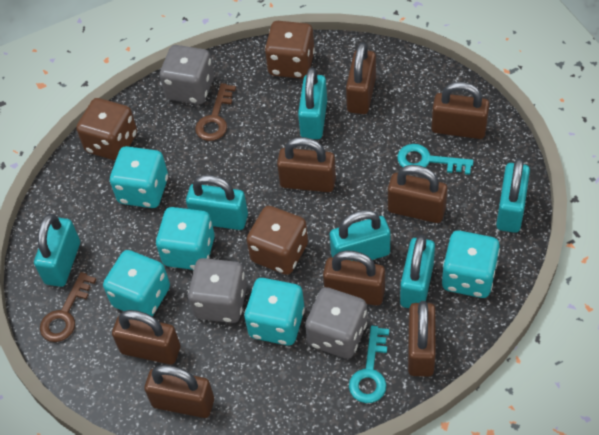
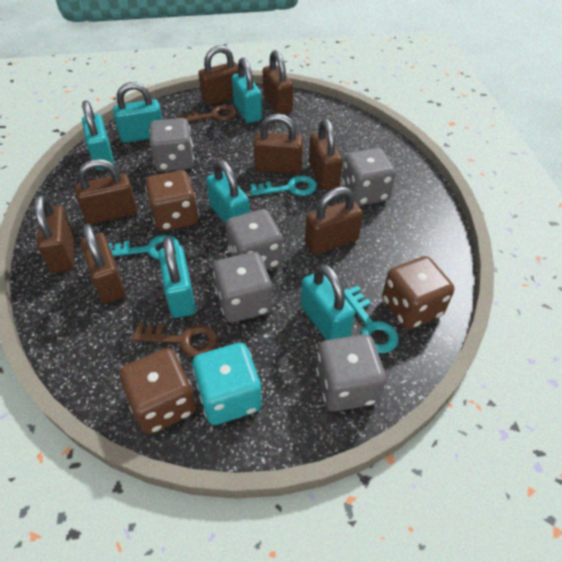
grey dice: [160,45,214,104] [188,258,247,323] [305,287,367,359] = 3 -> [149,118,194,172] [213,252,273,322] [226,209,282,270] [316,334,386,412] [342,148,396,206] = 5
turquoise dice: [103,250,170,317] [110,146,168,208] [156,207,215,270] [244,278,305,346] [442,230,500,298] = 5 -> [192,343,262,425] = 1
turquoise key: [349,326,389,403] [397,144,473,175] = 2 -> [108,235,180,259] [250,176,317,196] [344,286,399,353] = 3

